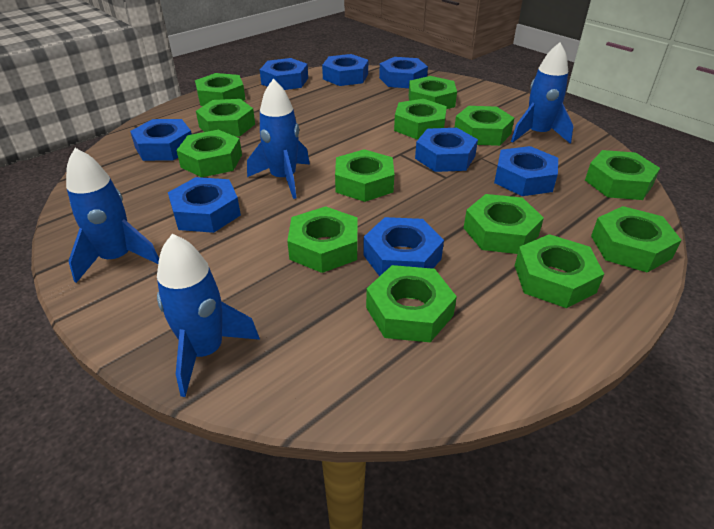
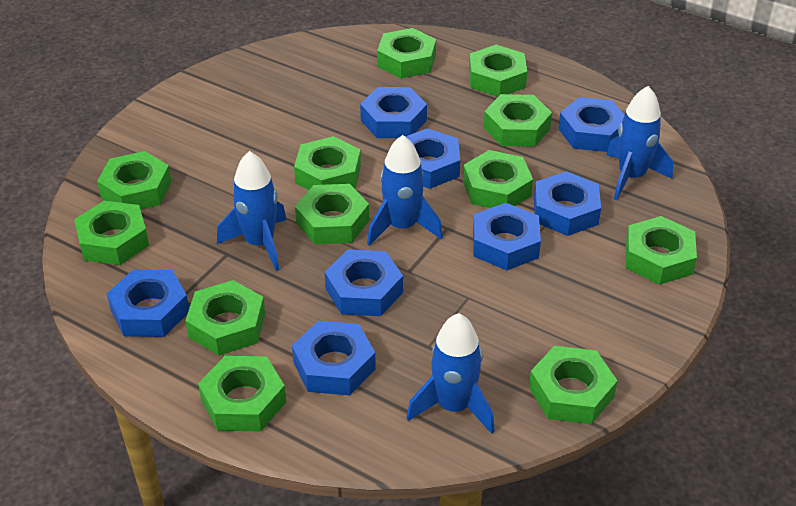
green nut: [176,130,242,177] [195,73,245,106] [196,99,255,137] [287,206,358,273] [335,149,394,202] [366,265,457,342] [394,99,447,139] [409,76,457,109] [454,106,514,146] [464,194,544,254] [515,234,604,308] [585,150,660,200] [591,206,681,273] = 13 -> [74,201,149,265] [97,151,171,209] [185,280,265,356] [198,356,286,432] [294,136,361,190] [295,184,369,244] [377,28,436,78] [463,150,533,208] [469,45,527,97] [484,94,552,147] [529,346,617,424] [625,216,697,285] = 12

